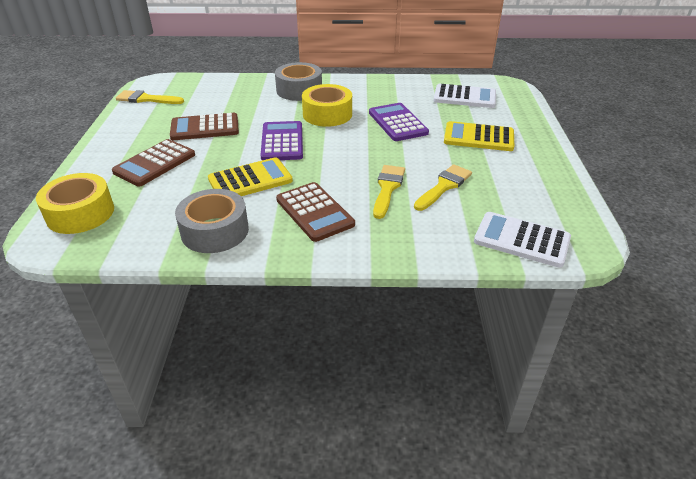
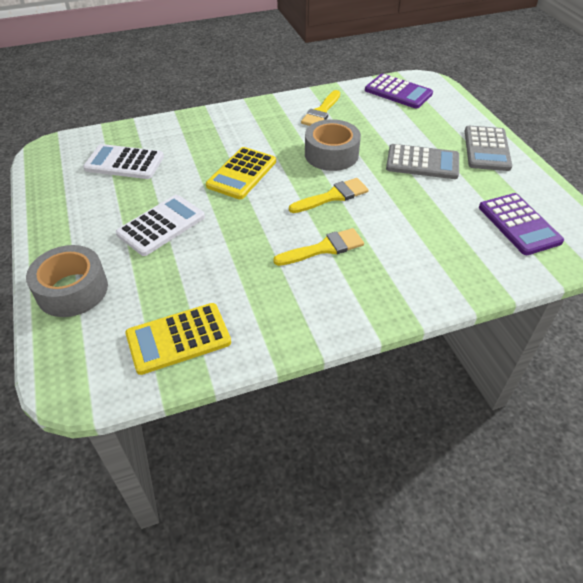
brown calculator: [112,139,195,187] [170,113,239,140] [276,182,355,242] = 3 -> none = 0
grey calculator: none = 0 -> [386,144,459,179] [465,126,512,171] = 2
yellow tape: [36,173,114,234] [302,84,352,127] = 2 -> none = 0

